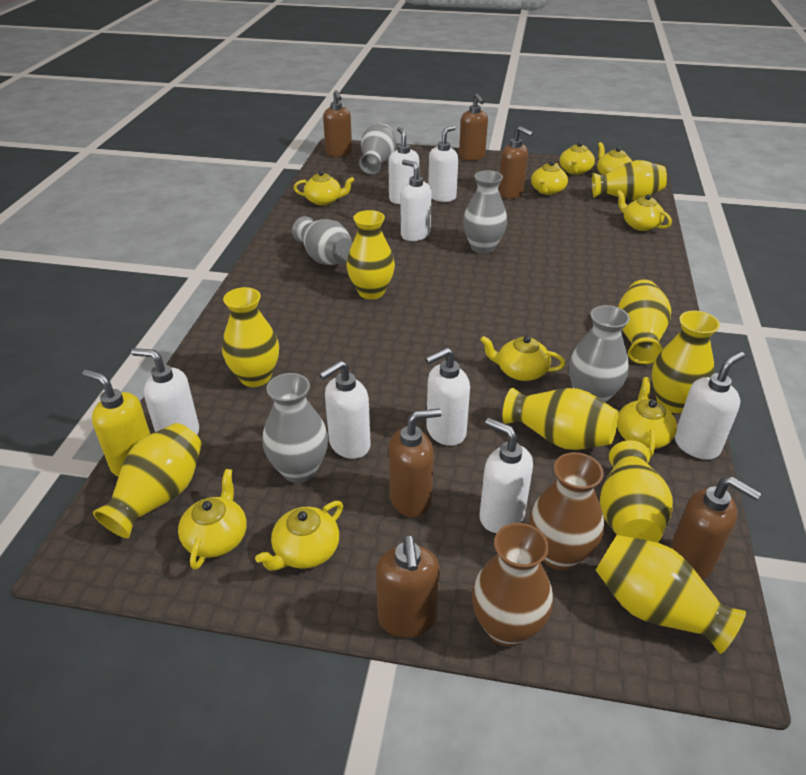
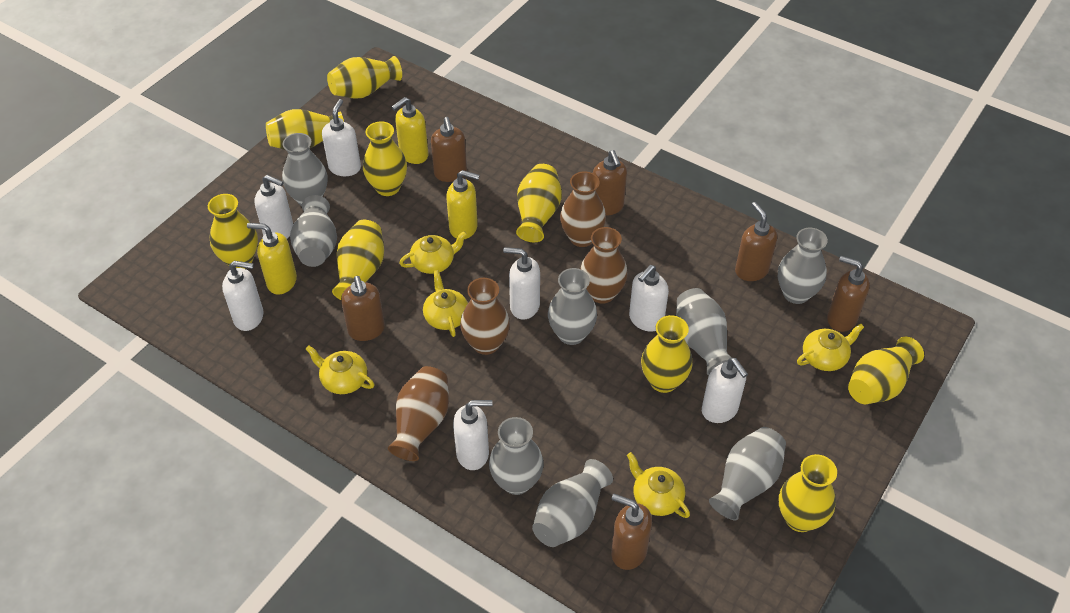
brown vase: [472,523,553,647] [529,452,604,570] = 2 -> [388,366,449,461] [460,278,510,355] [560,171,606,247] [580,227,628,304] = 4
grey vase: [263,373,328,483] [292,216,353,265] [359,122,397,175] [463,170,507,254] [569,305,630,403] = 5 -> [282,133,328,206] [290,195,337,267] [489,417,544,495] [532,459,613,547] [548,268,597,345] [676,288,731,375] [709,427,786,521] [778,228,828,304] = 8
white soap dispenser: [131,348,199,435] [319,361,371,459] [388,127,419,204] [401,160,432,241] [425,347,470,446] [428,126,458,202] [480,418,533,533] [675,352,745,460] = 8 -> [222,261,264,331] [254,175,293,239] [322,99,361,176] [453,400,493,470] [503,247,540,320] [629,265,669,332] [702,358,748,423] = 7
yellow soap dispenser: [82,369,150,477] = 1 -> [247,223,297,294] [392,97,428,164] [446,170,480,239] = 3
yellow teapot: [178,469,247,570] [255,501,343,571] [294,171,354,206] [480,336,565,381] [531,161,568,195] [560,142,595,175] [597,142,632,175] [616,190,672,231] [617,377,677,457] = 9 -> [306,346,374,394] [399,231,467,274] [423,270,468,337] [627,452,690,518] [797,324,864,371] = 5

